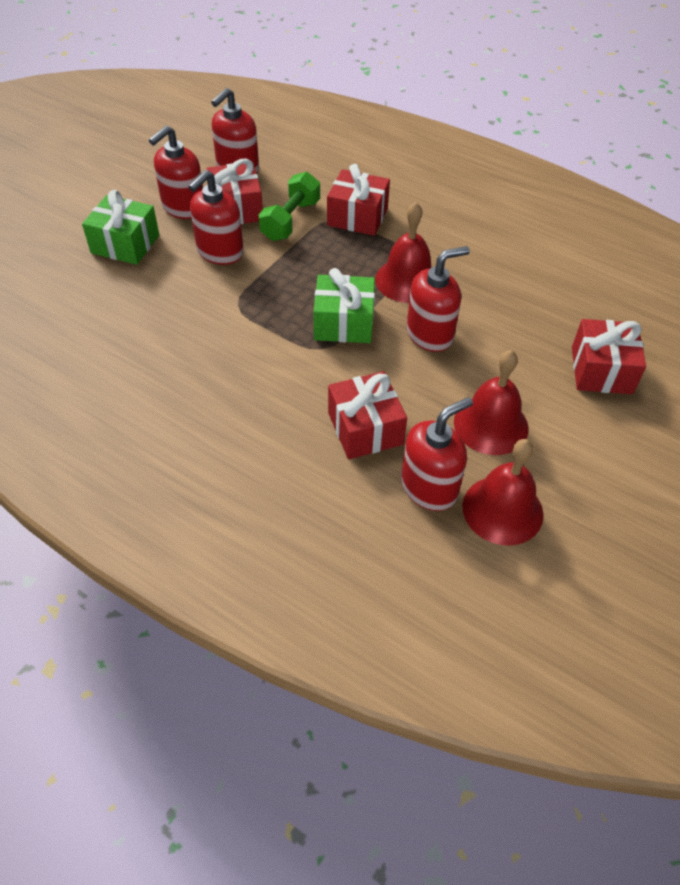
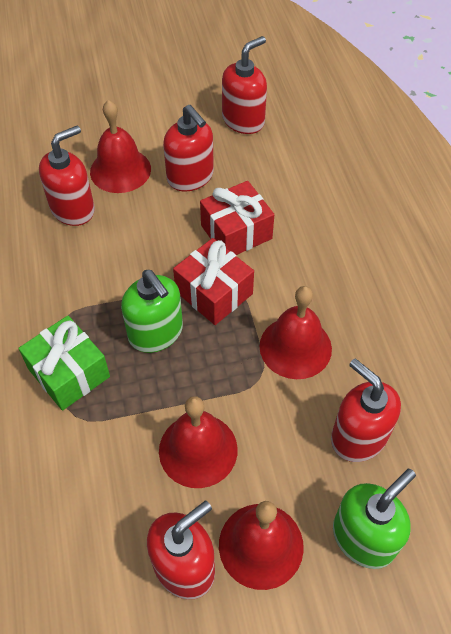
green dumbbell: [259,172,320,241] = 1 -> none = 0
green gift: [82,190,159,265] [314,268,375,343] = 2 -> [18,316,110,411] = 1
green soap dispenser: none = 0 -> [121,270,183,353] [333,469,416,569] = 2
red bell: [375,202,432,303] [454,350,529,455] [462,439,543,545] = 3 -> [90,100,151,193] [159,396,238,488] [219,501,304,590] [259,286,332,379] = 4
red gift: [207,159,263,224] [327,164,390,236] [328,371,407,459] [572,319,646,394] = 4 -> [173,238,254,325] [200,181,274,255] = 2

